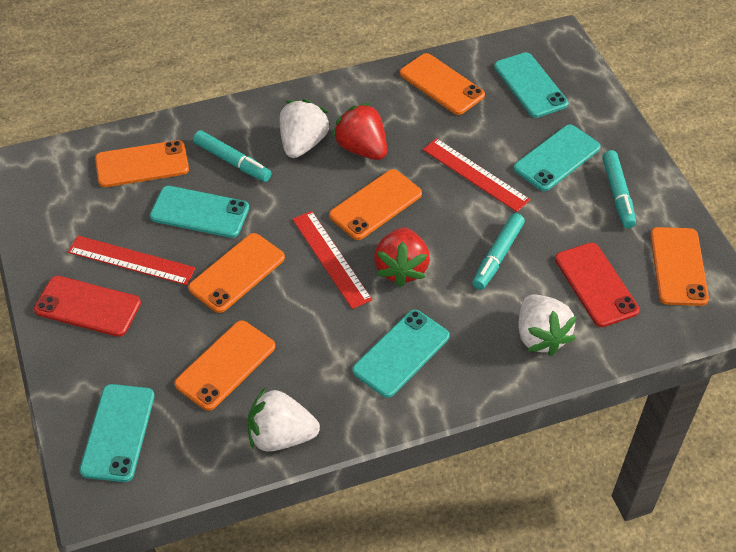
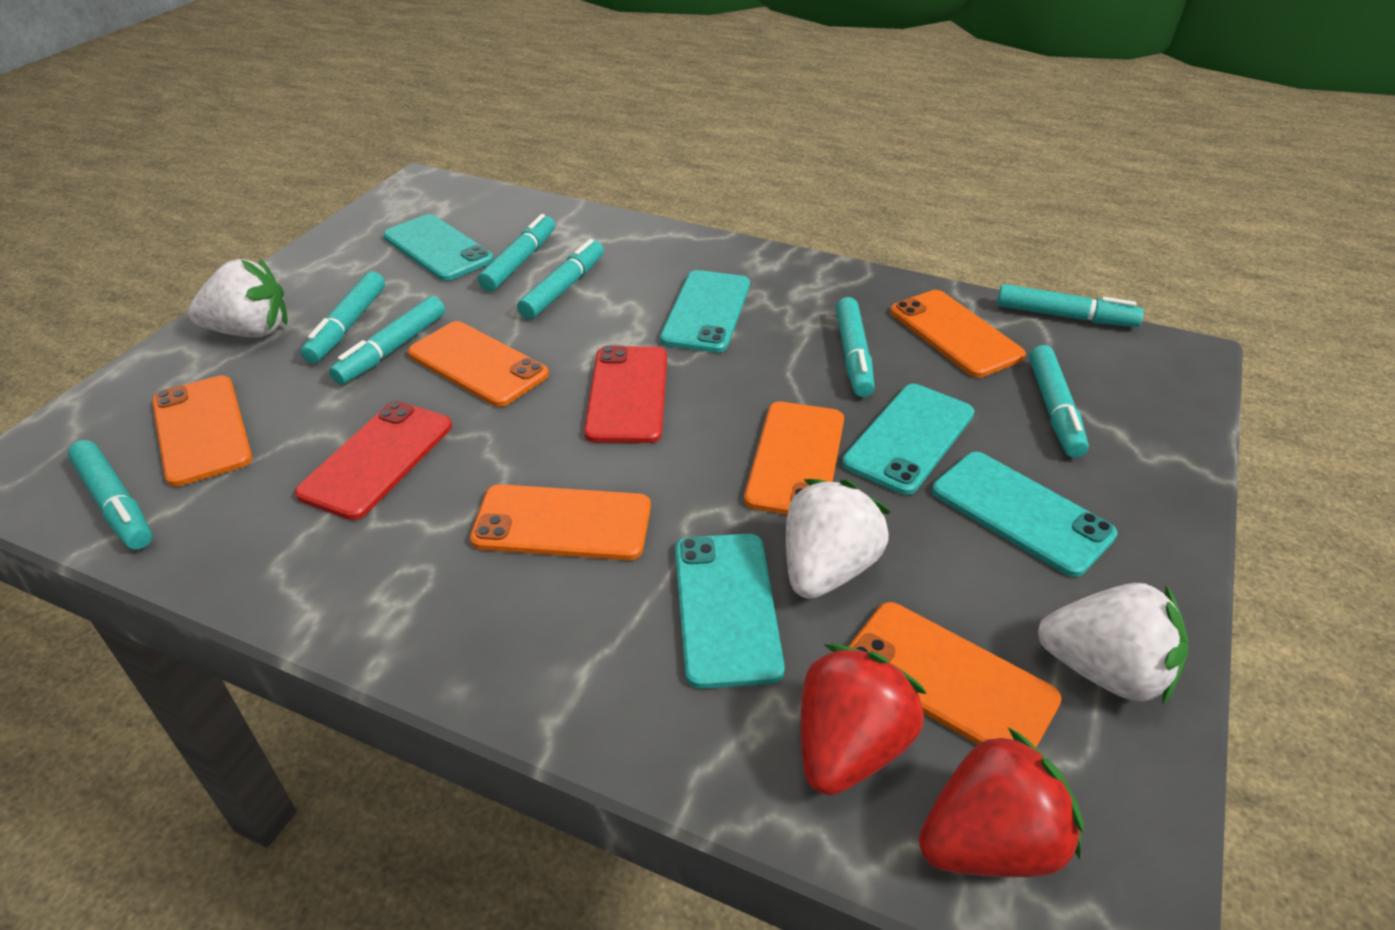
red ruler: [68,236,196,285] [292,211,372,309] [423,138,530,212] = 3 -> none = 0
turquoise marker: [193,130,272,182] [472,213,525,290] [602,150,636,228] = 3 -> [68,440,152,550] [301,271,385,363] [329,296,445,385] [478,214,555,291] [517,239,604,319] [836,297,875,397] [997,284,1144,327] [1029,345,1089,458] = 8

